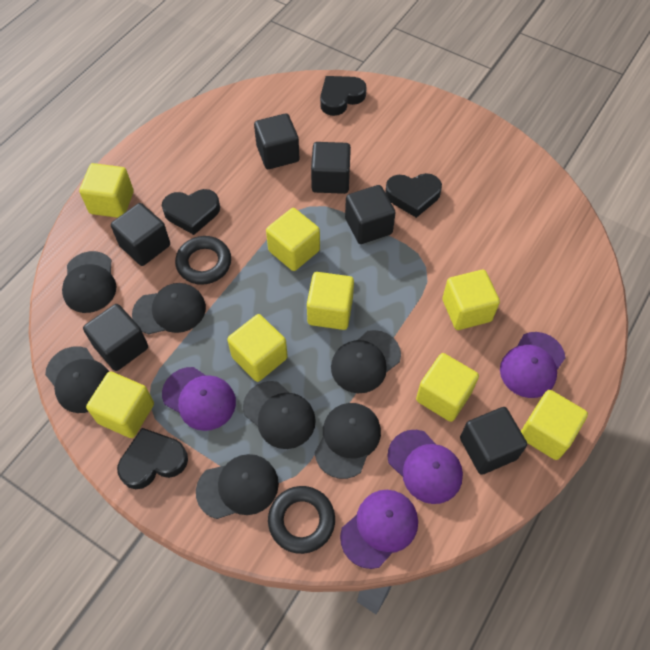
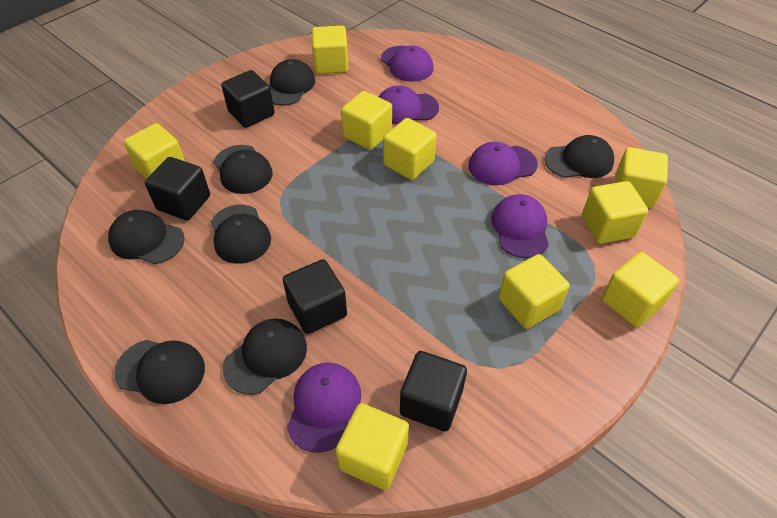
black cube: [83,304,148,371] [111,203,170,266] [254,113,299,169] [311,142,351,194] [345,185,396,244] [460,407,527,475] = 6 -> [145,157,210,221] [221,70,275,128] [283,259,347,334] [400,351,467,432] = 4
black heart: [117,428,188,489] [162,189,220,235] [320,76,367,116] [385,173,442,218] = 4 -> none = 0
black ring: [175,236,231,285] [268,486,335,554] = 2 -> none = 0
purple cap: [162,367,236,431] [340,490,418,569] [387,430,463,504] [500,332,565,398] = 4 -> [287,362,361,453] [379,86,439,124] [381,46,433,82] [468,142,538,185] [492,194,549,258] = 5
yellow cube: [79,163,134,218] [86,371,154,438] [227,314,288,382] [266,208,320,271] [307,272,354,330] [416,353,479,422] [442,270,500,330] [521,390,588,460] = 8 -> [124,123,185,179] [311,26,349,74] [335,403,409,490] [341,91,392,150] [383,118,437,180] [498,254,570,329] [582,181,648,244] [602,252,679,327] [614,147,668,208] = 9

